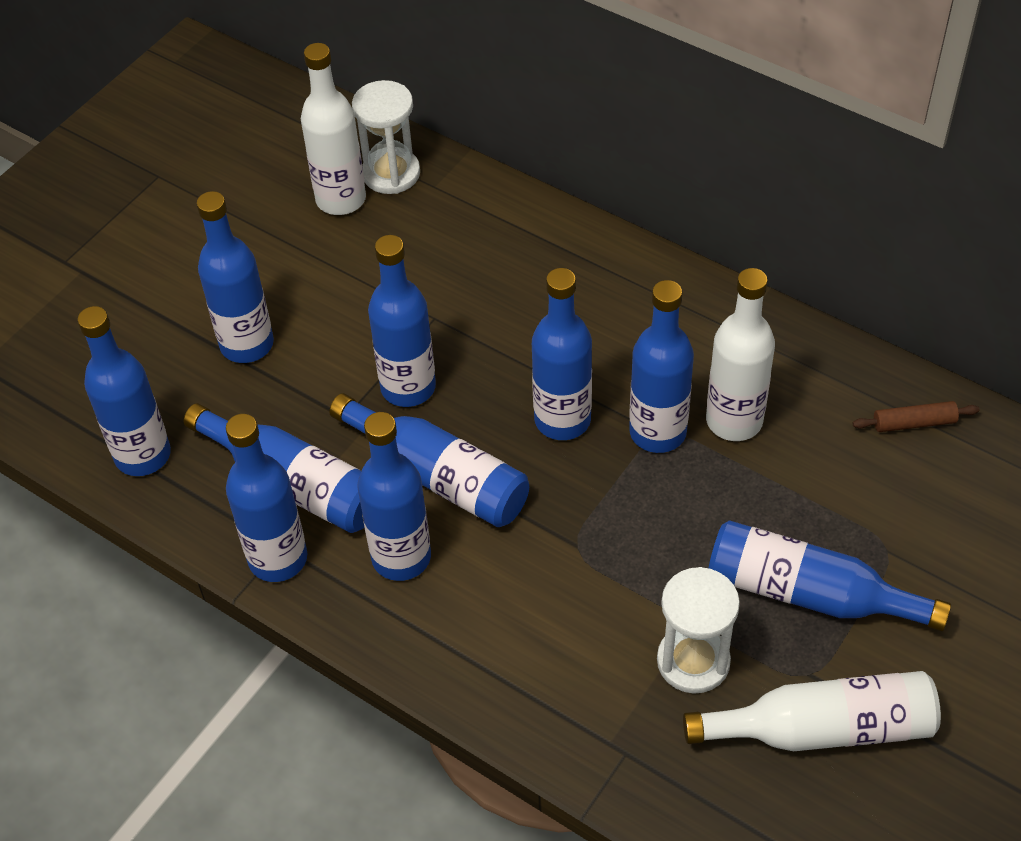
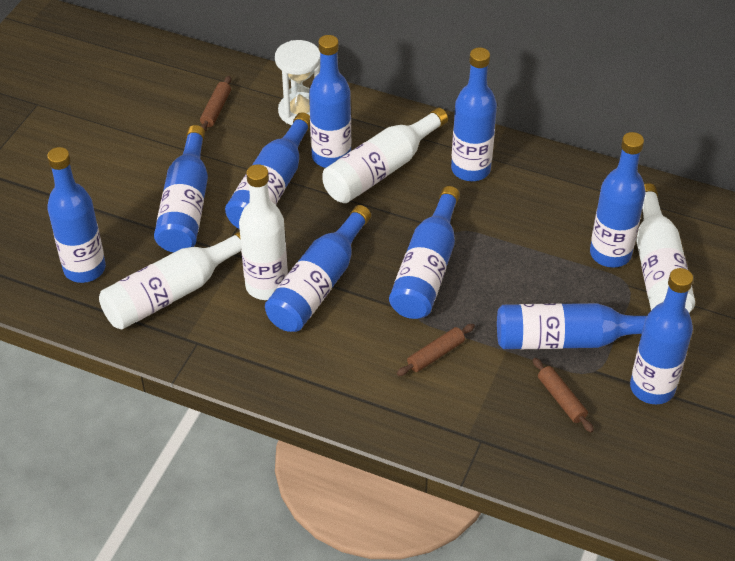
brown rolling pin: [853,401,980,432] = 1 -> [200,76,231,132] [397,324,475,376] [533,358,594,432] = 3
white bottle: [301,43,366,215] [683,671,941,751] [706,268,775,441] = 3 -> [99,231,241,330] [239,164,288,300] [322,107,448,203] [636,183,695,313] = 4
white hourglass: [352,80,420,194] [657,567,740,694] = 2 -> [275,40,320,125] = 1

